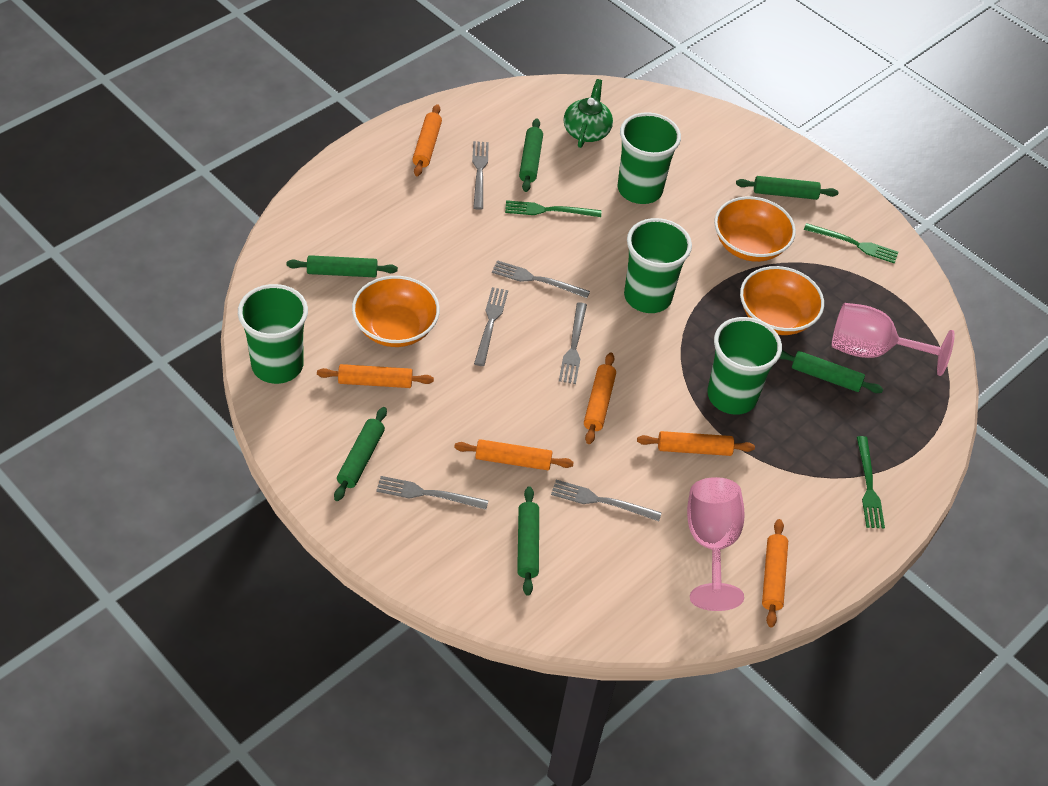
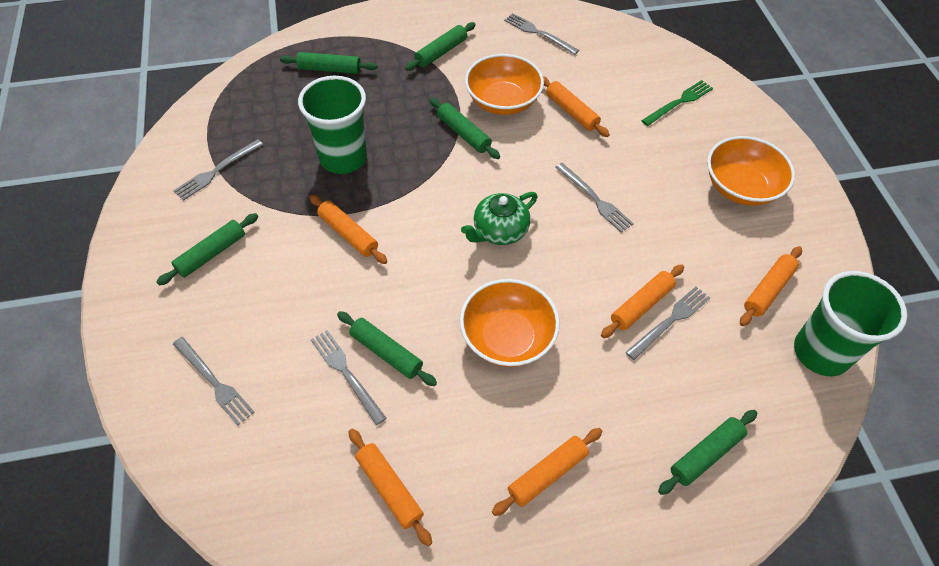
green cup: [238,284,308,384] [618,112,681,204] [624,218,692,313] [707,317,782,415] = 4 -> [298,76,367,174] [794,271,907,376] = 2
green fork: [505,200,601,217] [804,223,898,264] [857,436,885,528] = 3 -> [641,80,713,126] = 1
pink goblet: [687,477,745,611] [832,303,955,376] = 2 -> none = 0

